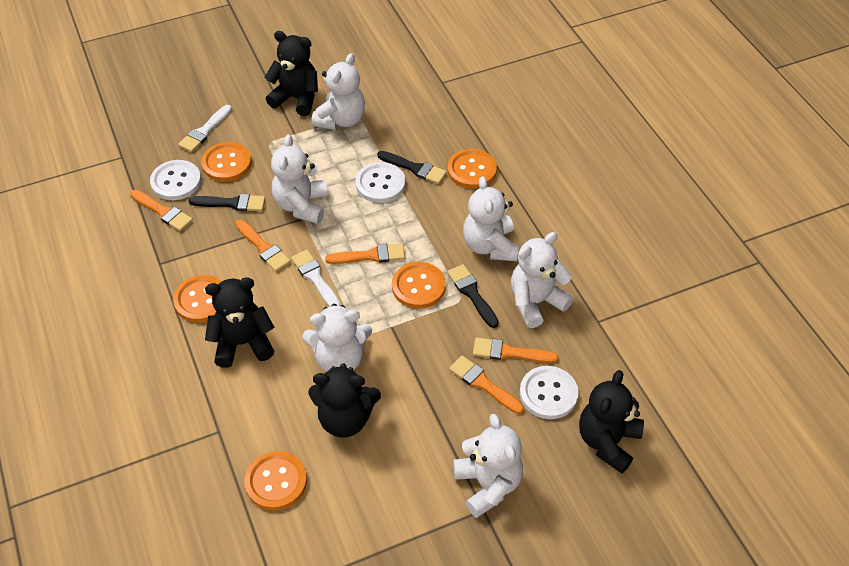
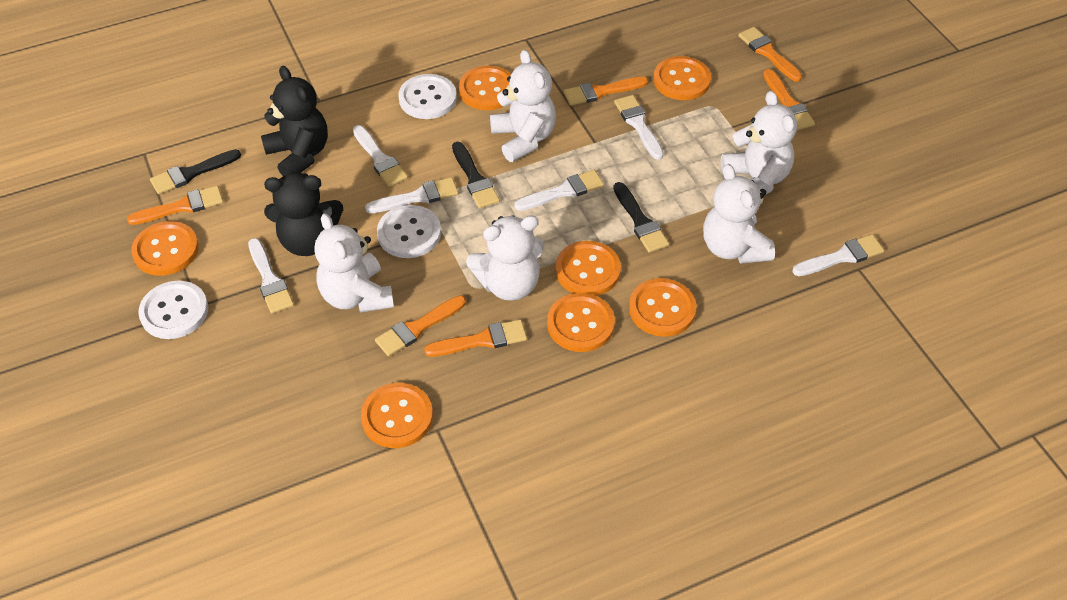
black teddy bear: [205,277,274,368] [264,31,318,116] [309,363,381,438] [579,370,644,474] = 4 -> [261,66,328,176] [264,172,343,256] = 2
orange brush: [130,190,193,231] [235,220,291,272] [325,243,405,264] [449,355,524,414] [473,337,559,363] = 5 -> [127,186,223,225] [375,295,466,356] [424,319,527,357] [563,77,648,106] [738,27,802,82] [763,69,815,130] = 6
orange button: [173,275,222,323] [201,142,252,182] [245,451,307,511] [392,262,446,309] [448,149,497,189] = 5 -> [131,221,199,276] [361,383,433,448] [459,66,511,110] [547,293,615,352] [555,241,621,296] [629,278,697,337] [653,56,711,100] = 7
white brush: [178,105,232,152] [291,250,341,307] = 2 -> [248,238,294,314] [353,125,408,187] [365,177,459,213] [514,170,604,211] [614,95,664,160] [792,234,884,276] = 6
white teddy bear: [271,134,328,224] [302,304,372,372] [311,53,365,130] [453,414,523,518] [463,176,519,261] [511,232,573,328] = 6 -> [314,213,394,313] [466,215,544,301] [490,50,556,162] [703,164,775,264] [721,91,797,195] = 5

